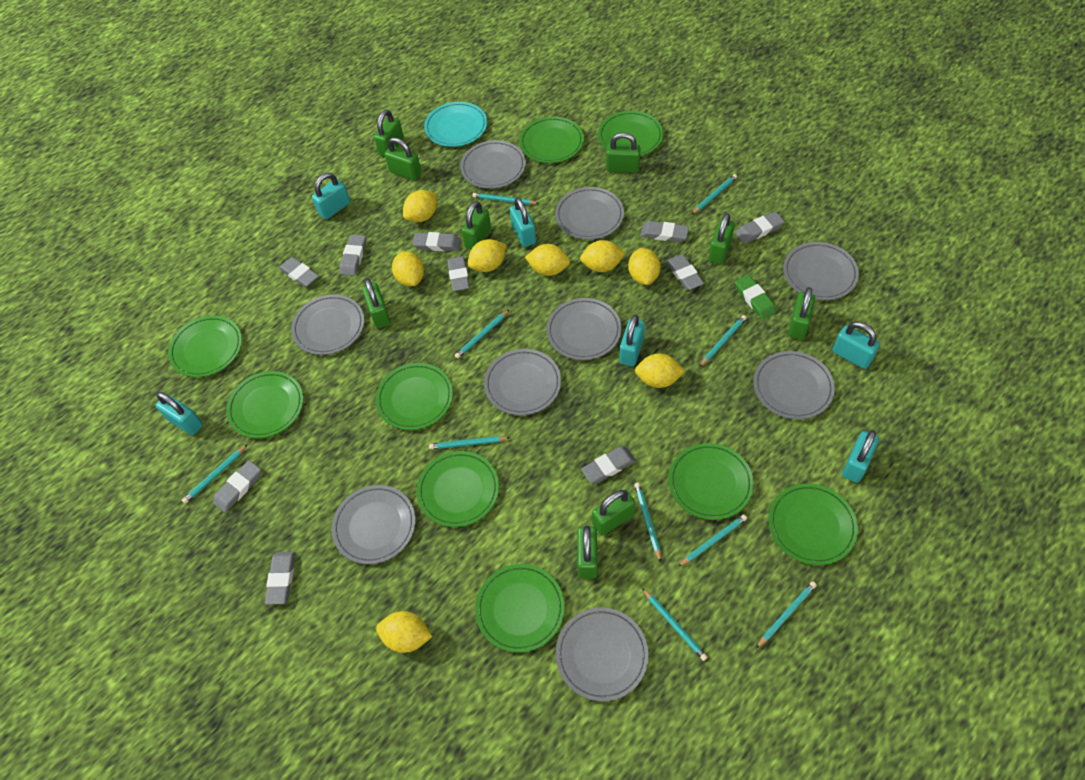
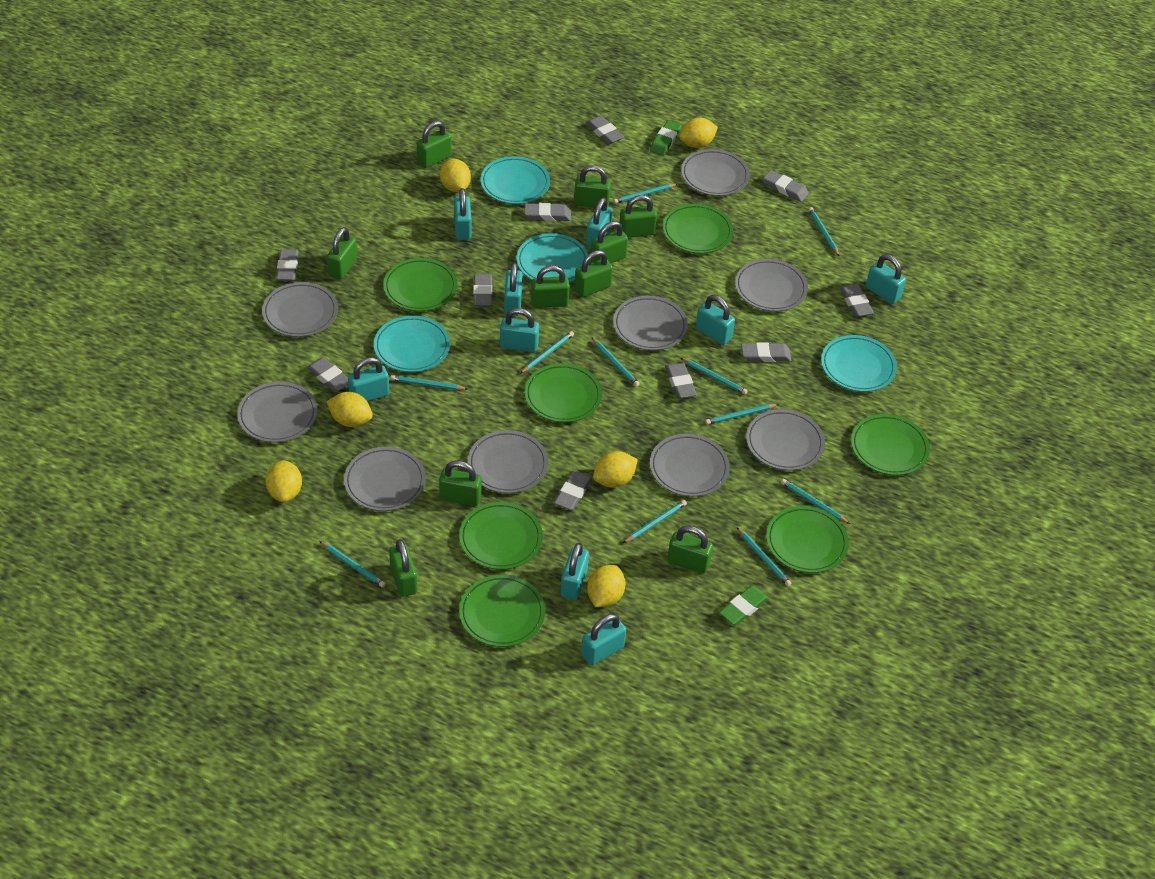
green eraser: [735,275,776,319] = 1 -> [650,120,682,156] [719,585,769,625] = 2
green padlock: [362,278,391,328] [374,110,404,157] [385,137,422,180] [462,201,491,249] [577,525,598,578] [592,490,635,536] [606,132,641,173] [709,213,735,264] [788,287,815,339] = 9 -> [327,227,357,280] [389,539,417,597] [417,121,451,168] [439,461,482,506] [531,265,570,308] [574,165,611,207] [574,250,613,297] [591,221,628,263] [620,195,657,238] [667,526,713,574] = 10
green plate: [168,316,242,377] [226,371,304,438] [376,363,453,430] [416,451,499,527] [475,564,565,653] [519,116,584,163] [598,111,663,156] [668,443,754,520] [768,484,858,565] = 9 -> [383,258,458,311] [459,502,543,570] [459,575,545,647] [524,363,602,423] [662,204,733,254] [766,506,849,573] [851,414,930,475] = 7
turquoise padlock: [156,392,203,435] [312,173,350,219] [510,197,536,247] [620,315,645,366] [832,322,880,369] [842,430,879,483] = 6 -> [348,357,390,401] [454,188,472,240] [500,308,539,352] [504,263,523,316] [560,543,589,600] [581,614,626,665] [586,198,613,247] [696,295,735,345] [866,254,906,304] = 9
turquoise pencil: [182,444,248,504] [429,436,510,449] [455,310,509,359] [472,193,539,205] [634,483,661,562] [642,588,708,661] [678,514,747,567] [691,174,737,215] [699,315,747,367] [756,581,817,648] = 10 -> [319,541,386,588] [390,375,467,390] [520,331,574,374] [591,337,640,387] [613,184,677,204] [623,500,687,543] [681,358,748,395] [705,404,779,425] [737,527,791,586] [781,479,850,524] [808,207,840,257] = 11
turquoise plate: [424,102,487,147] = 1 -> [374,316,450,372] [480,156,550,204] [516,233,589,283] [821,335,897,392] = 4
yellow lemon: [376,611,432,653] [392,252,424,286] [403,190,437,222] [468,239,506,272] [525,244,570,276] [580,240,626,272] [628,248,660,285] [635,354,685,388] = 8 -> [265,460,302,502] [327,392,373,427] [440,159,471,192] [587,565,625,607] [593,451,638,488] [679,118,718,148] = 6

